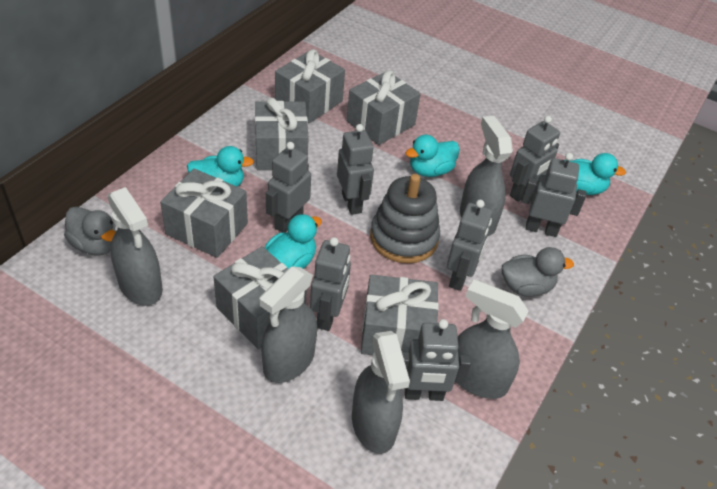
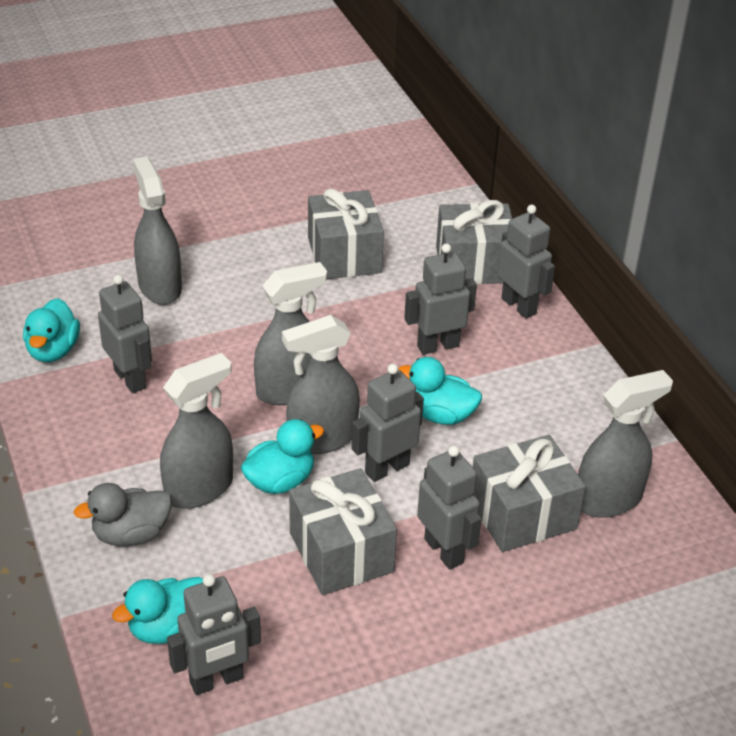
grey duck: [64,207,116,256] [502,247,574,297] = 2 -> [73,483,172,546] = 1
grey gift: [160,169,248,258] [213,246,306,349] [255,98,309,170] [275,49,345,123] [347,70,421,145] [361,274,439,355] = 6 -> [289,468,397,595] [308,189,384,279] [436,200,512,284] [473,435,586,552] = 4
grey robot: [266,142,311,232] [310,237,351,331] [337,124,374,215] [402,319,471,401] [447,200,492,291] [510,116,560,202] [521,153,587,237] = 7 -> [98,275,152,393] [167,574,261,695] [352,364,424,482] [404,243,477,355] [417,446,481,570] [497,205,555,319] = 6
grey stacking toy: [370,174,440,264] = 1 -> none = 0

